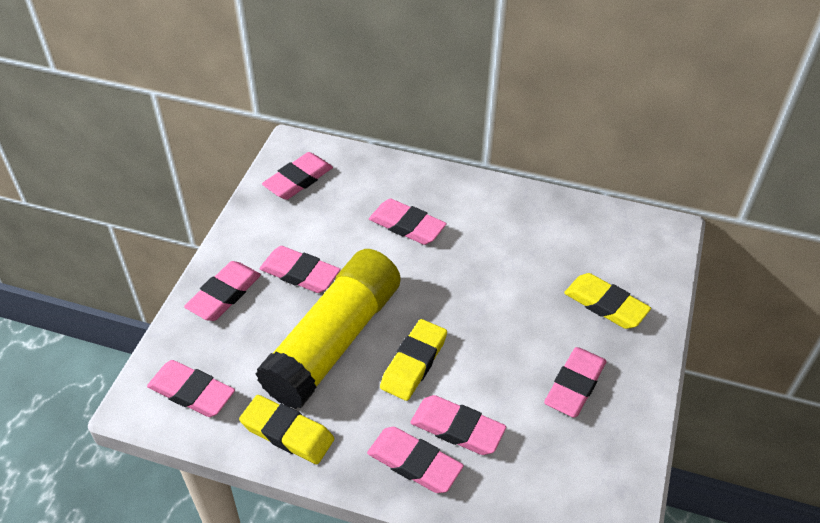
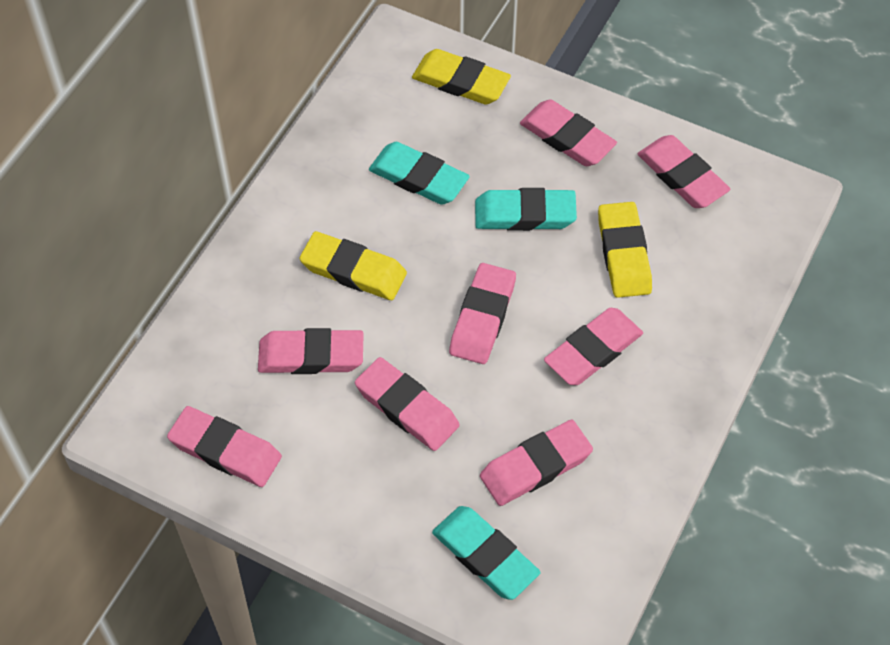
turquoise eraser: none = 0 -> [369,142,470,205] [432,506,541,600] [475,188,577,231] = 3
yellow glue stick: [256,249,400,409] = 1 -> none = 0

